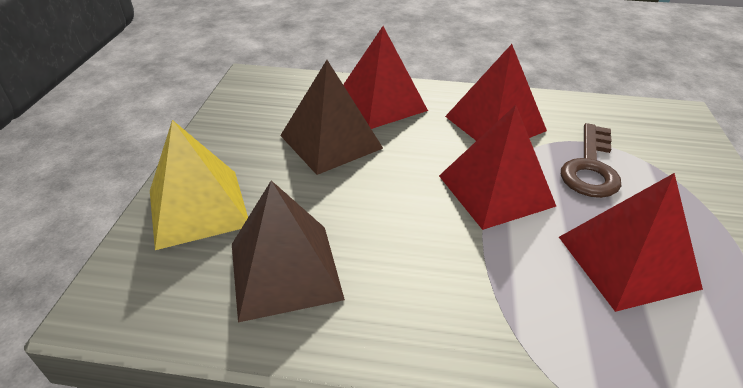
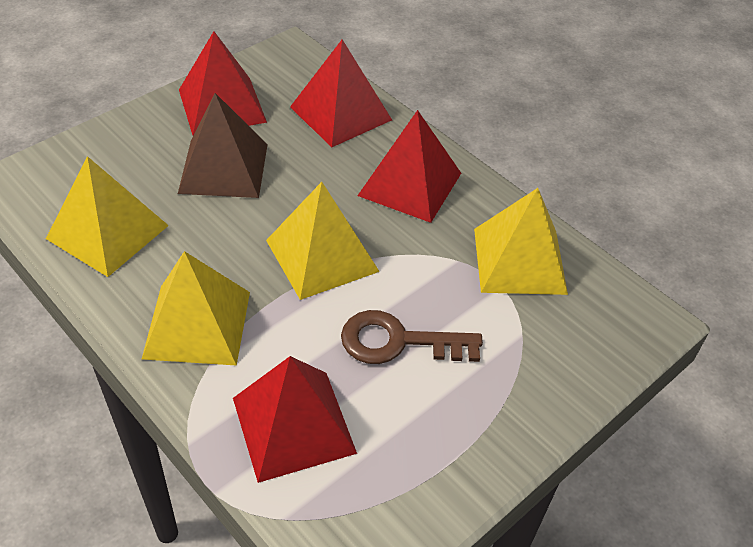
brown pyramid: [232,181,345,322] [280,60,383,175] = 2 -> [178,93,268,198] = 1
yellow pyramid: [150,120,248,250] = 1 -> [46,156,169,277] [142,251,250,366] [266,182,380,300] [474,188,568,295] = 4

